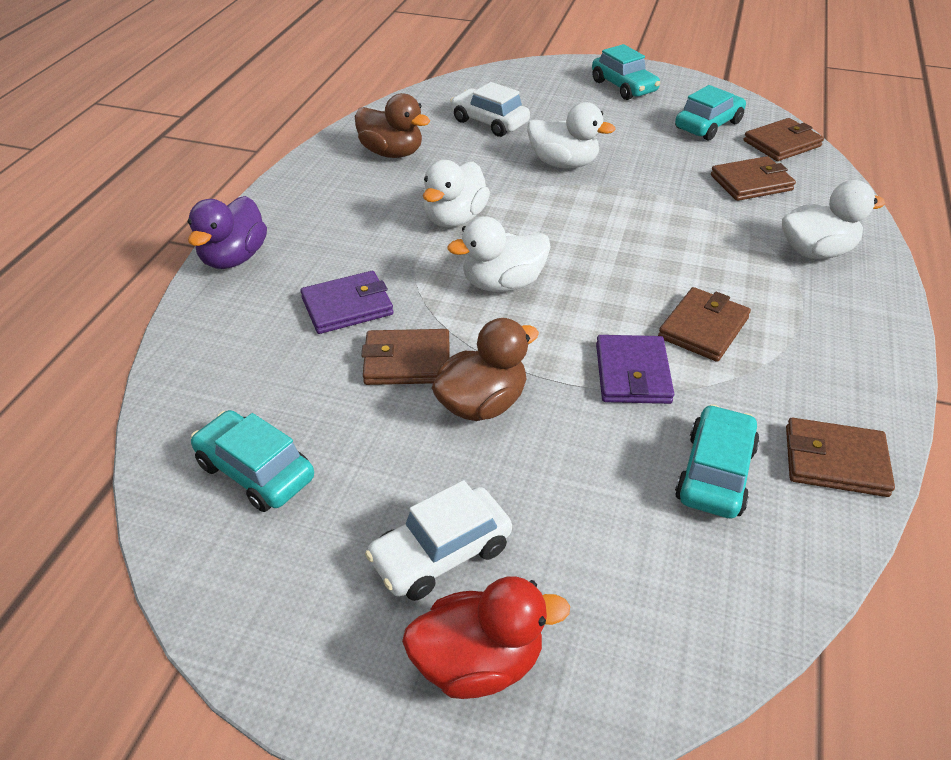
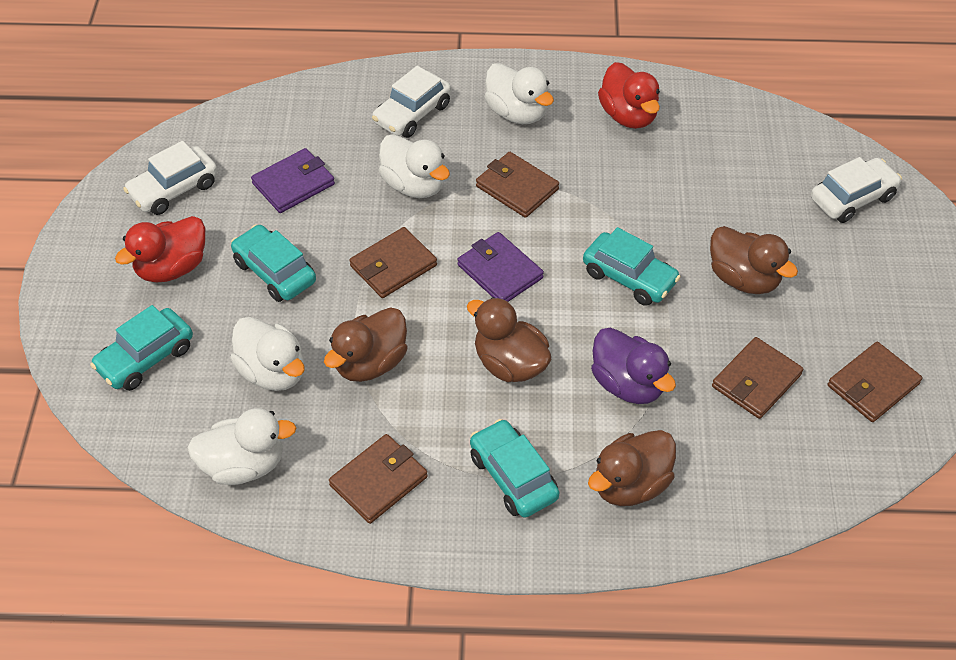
brown duck: [355,93,430,158] [432,318,539,421] = 2 -> [324,307,407,382] [467,297,551,382] [588,430,676,506] [710,226,798,294] = 4
red duck: [402,576,570,699] = 1 -> [115,216,205,282] [598,62,660,129] = 2
white car: [365,480,512,601] [450,82,530,137] = 2 -> [123,141,217,215] [372,66,451,138] [811,157,902,223] = 3

